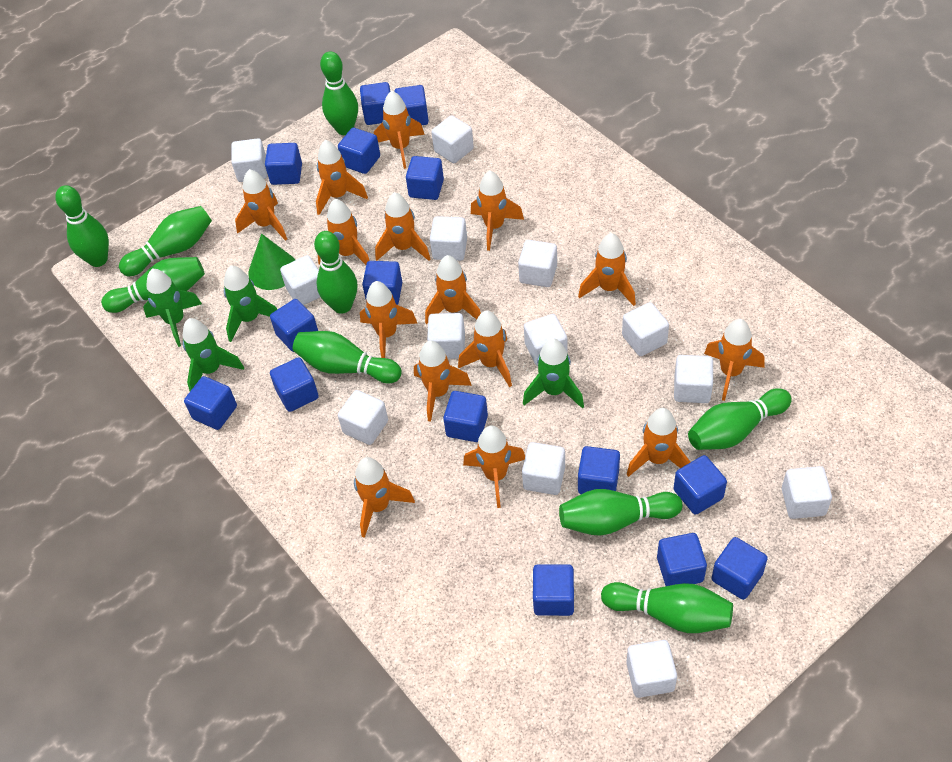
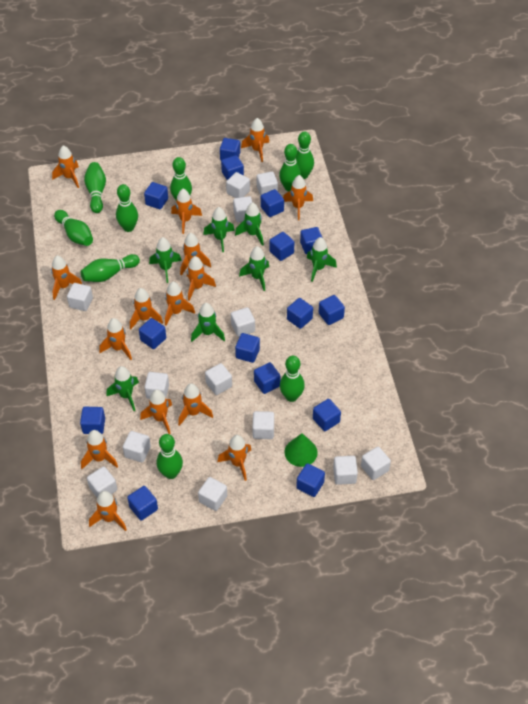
green rocket: [143,269,202,347] [183,318,244,391] [224,266,278,342] [523,338,584,409] = 4 -> [106,366,139,411] [149,237,182,283] [191,303,225,342] [203,207,235,252] [235,202,264,246] [239,246,269,291] [307,237,337,282] = 7

